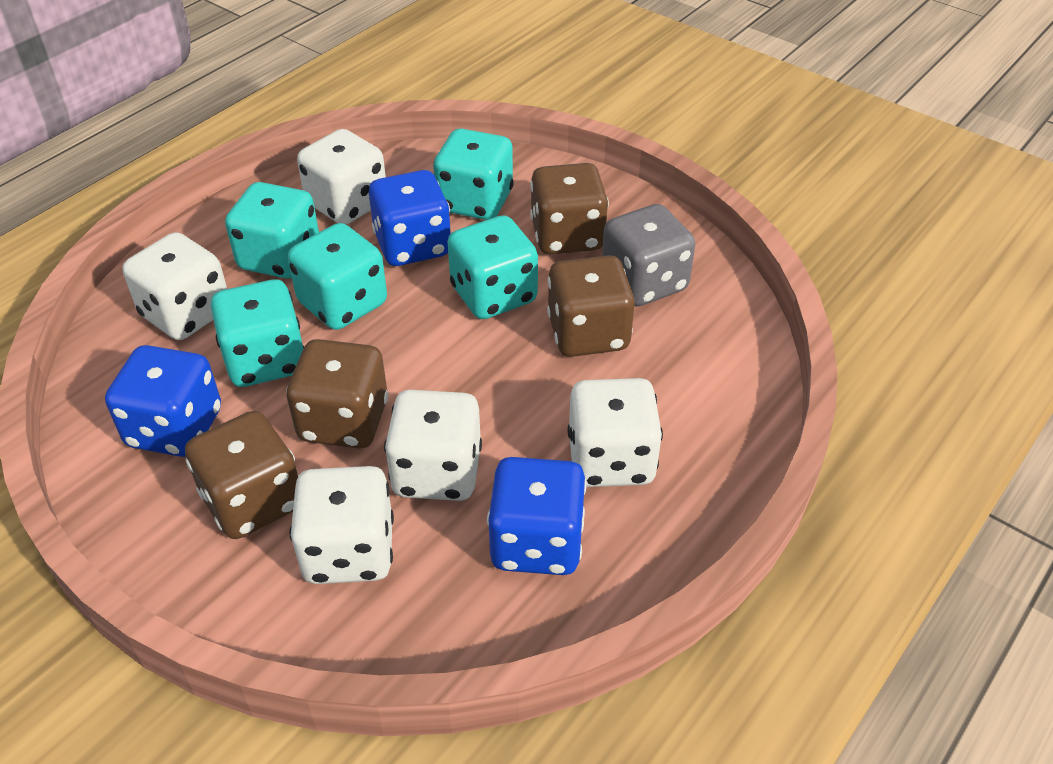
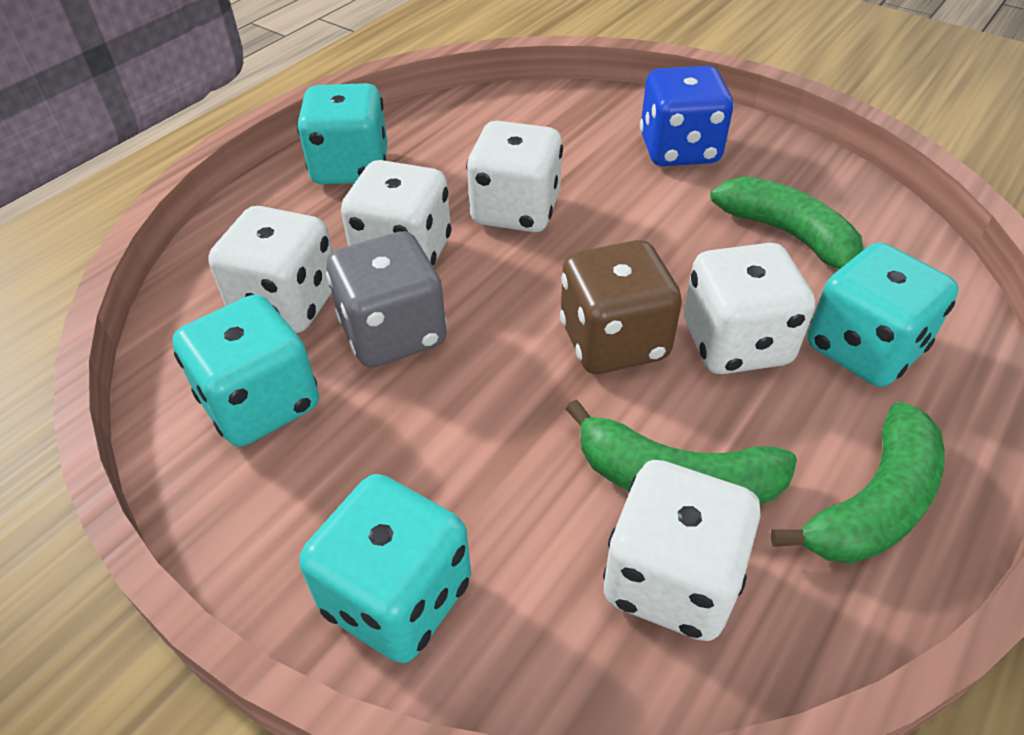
blue dice: [105,345,221,457] [369,170,451,266] [487,457,587,575] = 3 -> [640,66,734,166] = 1
brown dice: [185,411,298,539] [286,339,388,448] [530,163,609,254] [547,255,635,357] = 4 -> [560,240,682,374] = 1
green banana: none = 0 -> [566,400,797,504] [710,176,864,269] [770,402,945,564] = 3
turquoise dice: [211,279,304,387] [225,182,319,279] [288,223,387,330] [433,129,514,220] [448,215,538,319] = 5 -> [172,294,319,447] [297,83,388,184] [299,474,471,663] [807,242,959,387] = 4

